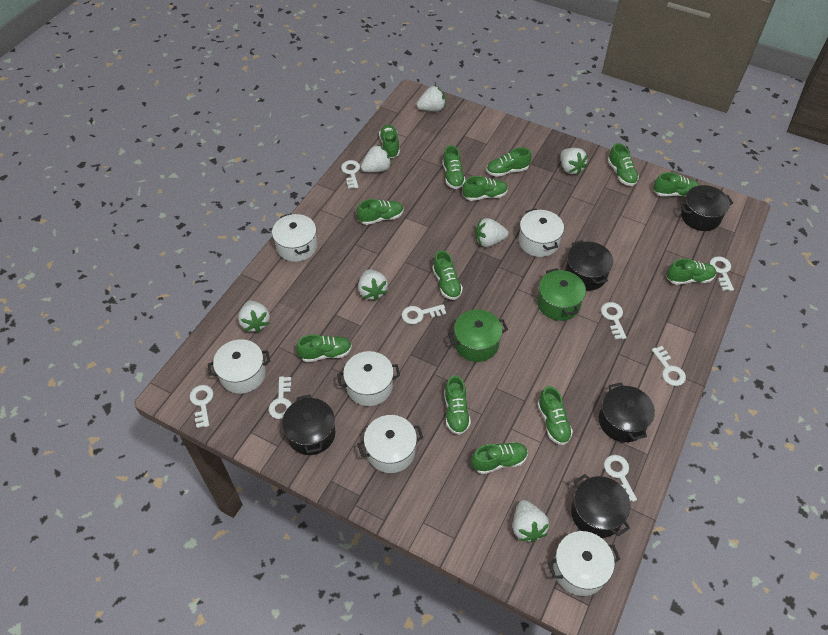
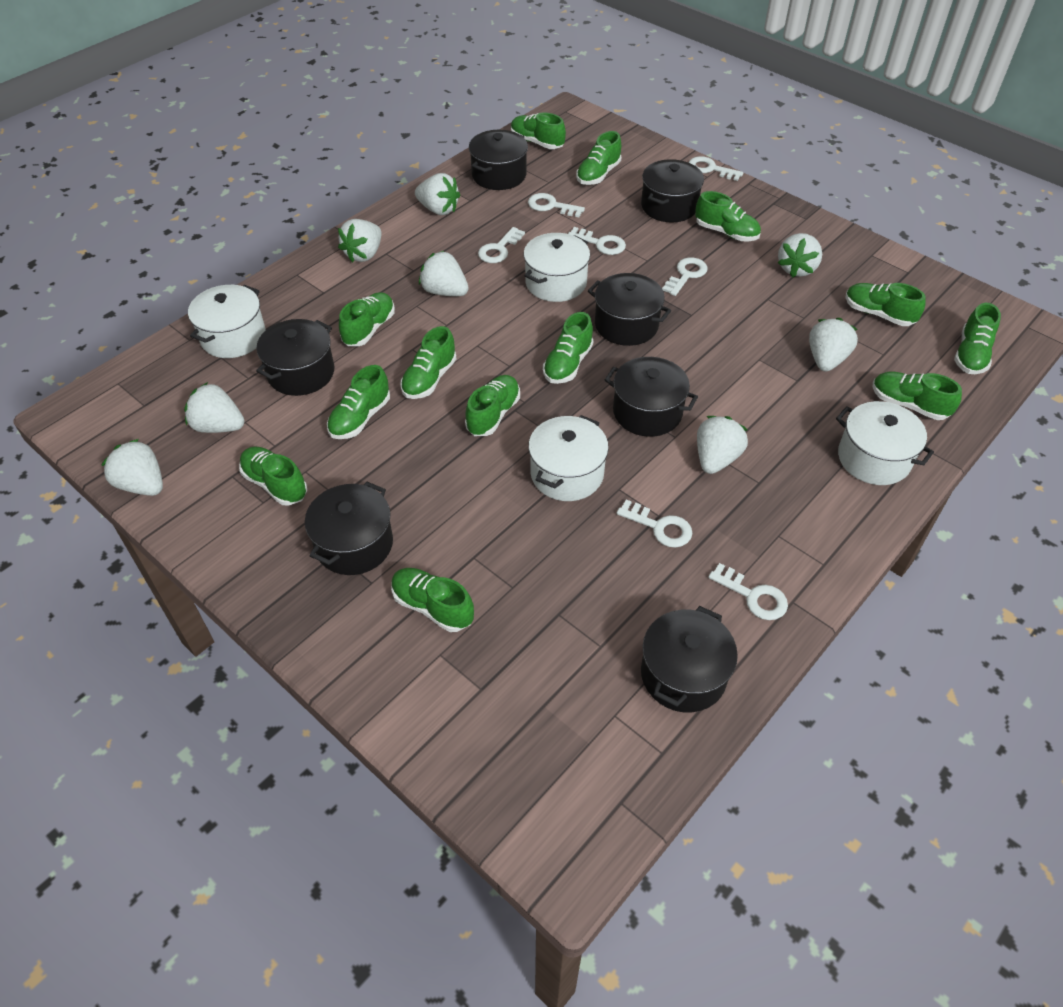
black pot: [282,395,335,455] [565,240,613,291] [571,474,631,538] [599,383,655,442] [680,185,733,231] = 5 -> [256,319,334,396] [305,482,393,575] [469,130,528,190] [588,273,671,346] [605,357,698,437] [641,159,704,223] [641,606,738,712] = 7
green pot: [448,309,508,362] [537,268,586,321] = 2 -> none = 0
white key: [189,385,213,428] [269,376,292,419] [341,160,360,189] [402,304,446,324] [601,302,627,340] [604,455,637,502] [652,346,686,386] [710,256,734,291] = 8 -> [478,227,525,263] [528,193,585,217] [568,227,626,255] [617,500,692,548] [662,257,708,296] [689,156,743,181] [708,563,788,620] = 7
white pot: [208,339,270,394] [272,213,317,262] [337,351,400,406] [357,415,423,473] [519,208,564,257] [548,531,620,596] = 6 -> [188,285,266,358] [524,233,590,302] [528,415,609,501] [836,401,934,485] = 4
white strawberry: [238,301,270,333] [358,270,388,301] [361,145,392,172] [417,86,446,111] [476,218,509,247] [513,500,549,542] [560,148,588,175] = 7 -> [102,439,163,496] [184,382,244,433] [338,219,382,263] [415,173,460,215] [419,251,469,296] [697,416,748,474] [778,233,822,278] [809,318,858,371] = 8

